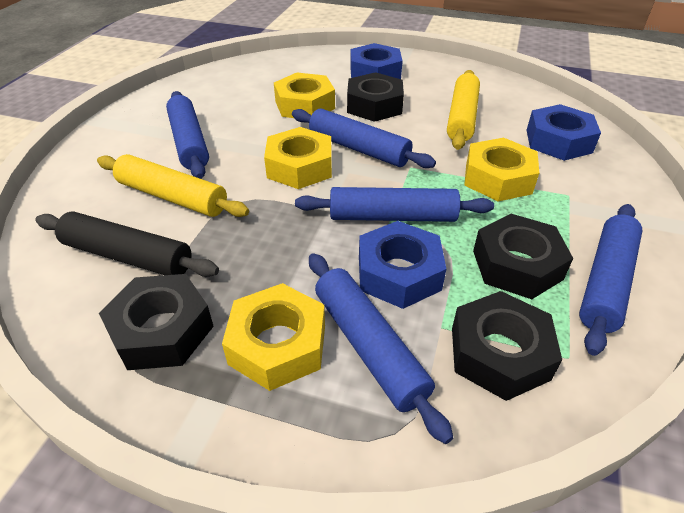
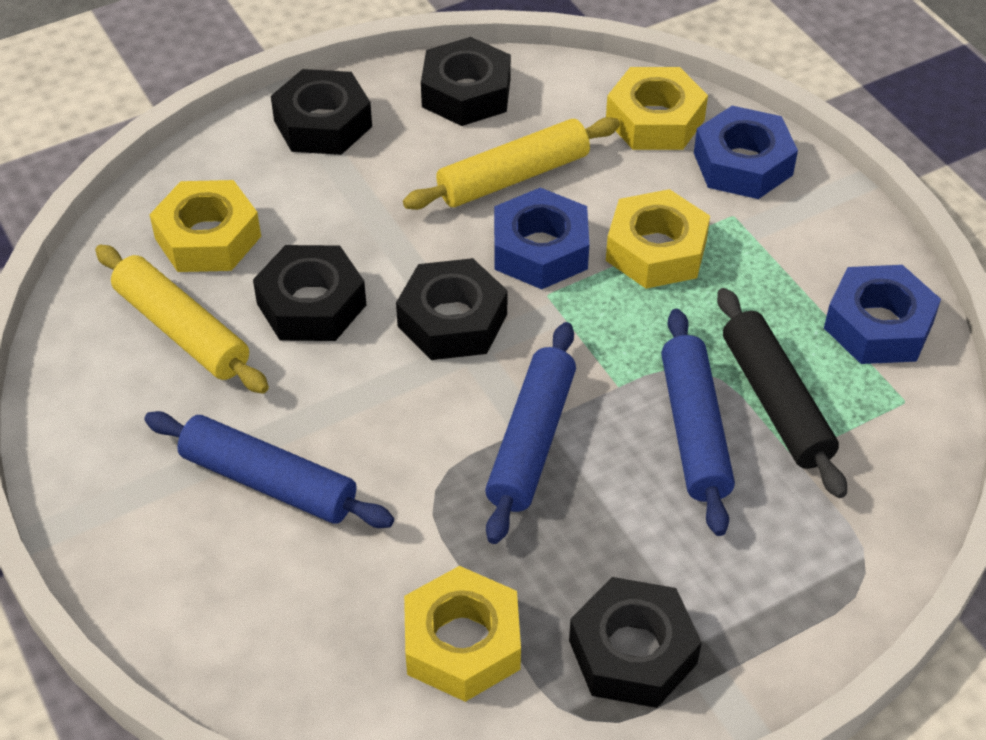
black nut: [99,274,214,370] [347,72,404,122] [452,291,562,401] [473,214,573,299] = 4 -> [253,245,366,341] [271,69,372,155] [396,258,508,360] [421,37,511,126] [569,577,702,708] = 5
blue rolling pin: [166,91,209,179] [292,108,436,168] [295,187,494,222] [309,253,453,444] [579,204,642,356] = 5 -> [144,411,394,528] [485,322,576,544] [661,309,735,536] = 3

